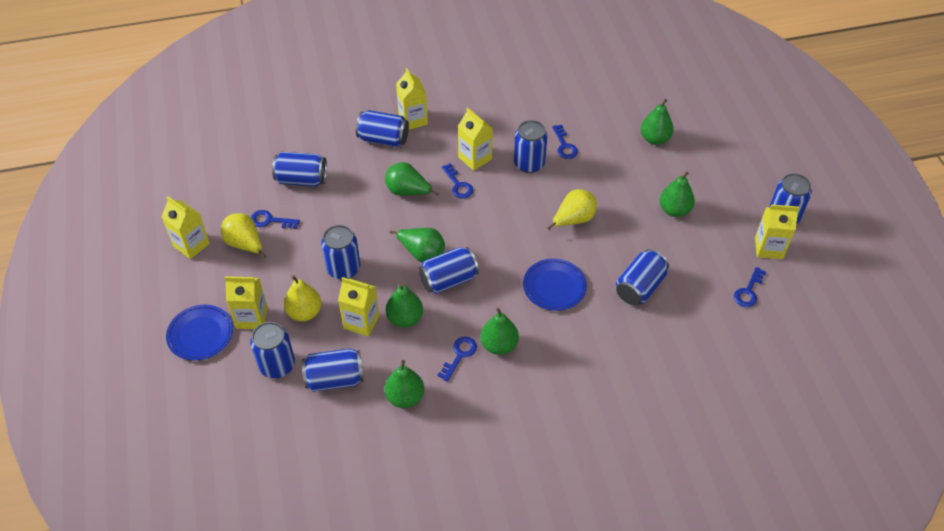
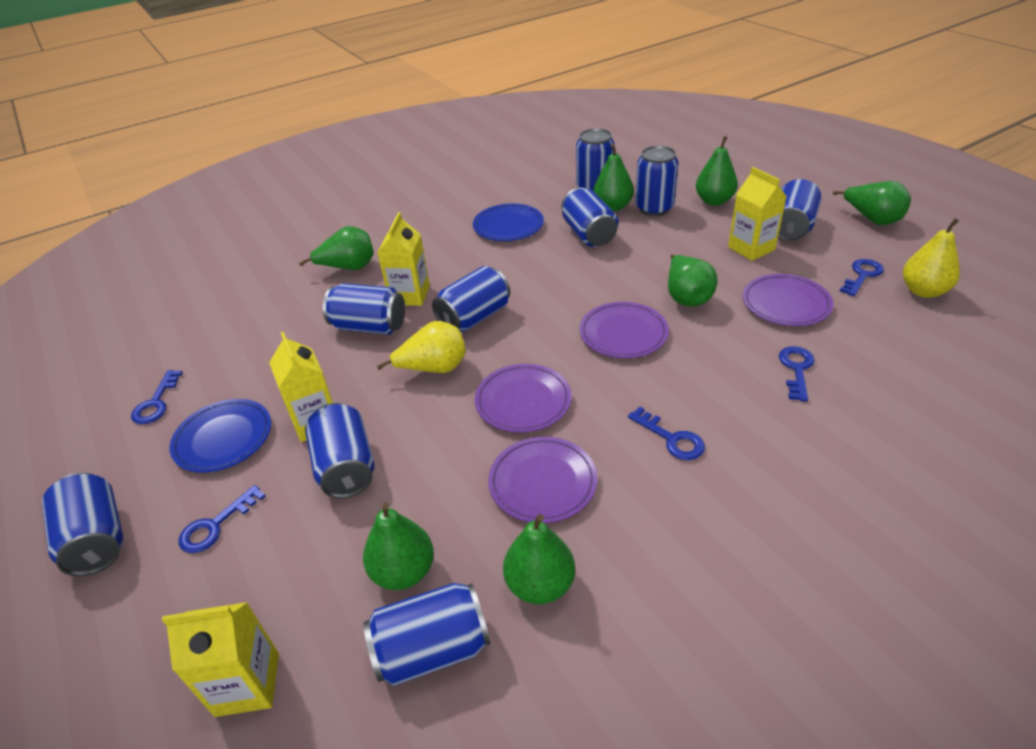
purple plate: none = 0 -> [475,364,571,433] [488,437,597,523] [579,302,669,358] [743,274,833,326] = 4
yellow carton: [161,196,210,259] [225,276,268,329] [338,277,379,336] [396,68,428,130] [458,108,493,171] [755,205,799,259] = 6 -> [162,602,279,717] [269,332,333,442] [377,212,430,306] [728,167,787,261] = 4
yellow pear: [221,213,266,258] [284,275,322,321] [547,189,597,230] = 3 -> [377,321,465,373] [903,218,960,298] = 2

